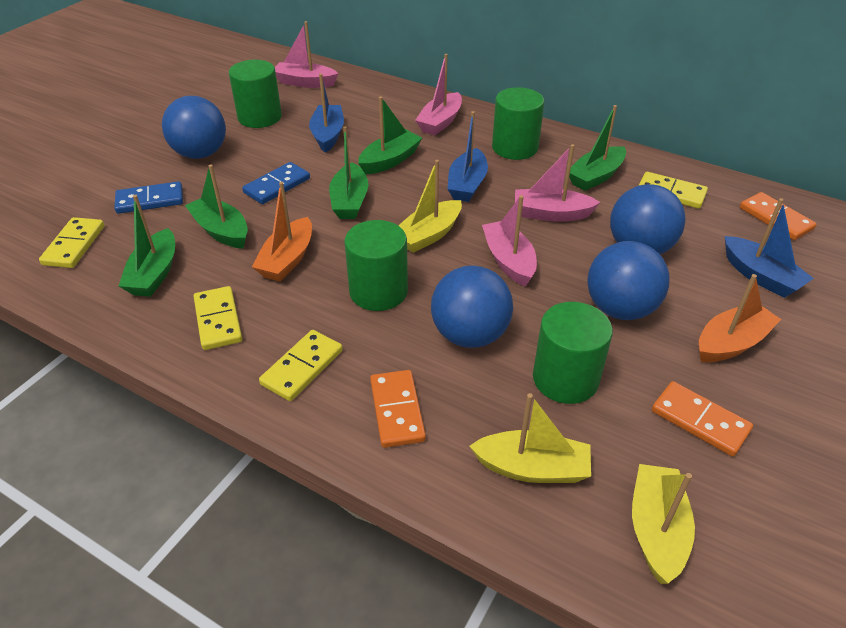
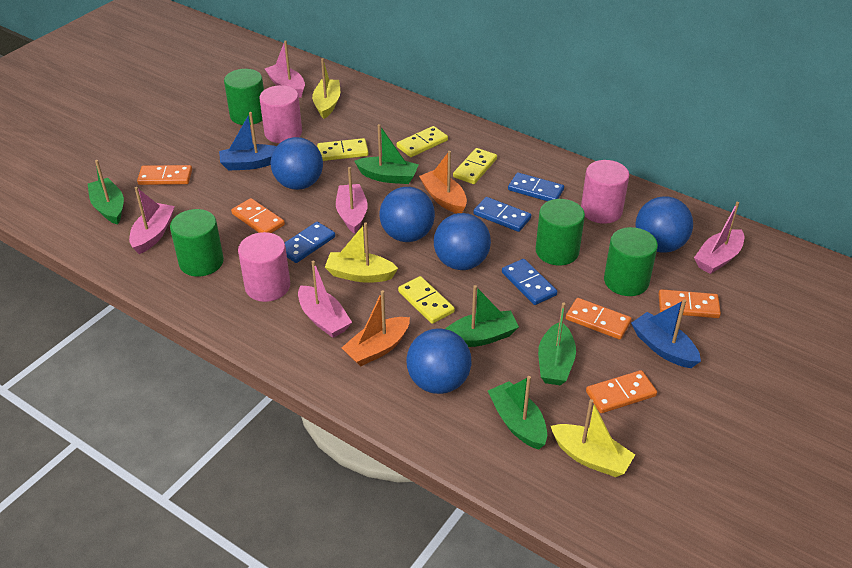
blue ball: [162,96,226,159] [431,266,513,348] [587,241,669,320] [610,184,686,254] = 4 -> [271,137,323,190] [379,187,435,242] [407,328,472,394] [434,213,491,270] [636,196,693,253] = 5
blue boat: [309,73,344,153] [448,111,488,202] [725,198,814,298] = 3 -> [219,112,277,171] [631,299,701,368] = 2
blue domino: [114,181,183,214] [242,162,310,204] = 2 -> [285,222,335,263] [473,197,531,232] [502,259,557,305] [508,172,564,201] = 4
orange domino: [370,370,426,448] [652,381,753,456] [740,192,816,240] = 3 -> [137,165,192,185] [231,198,285,233] [566,298,632,340] [586,370,657,413] [659,289,721,318] = 5
pink boat: [275,21,338,88] [415,54,462,135] [482,195,537,287] [515,144,600,222] = 4 -> [129,187,175,254] [265,40,305,98] [298,261,352,338] [336,167,368,234] [694,202,744,274] = 5
pink cylinder: none = 0 -> [238,232,290,302] [259,85,302,143] [581,160,629,224] = 3

